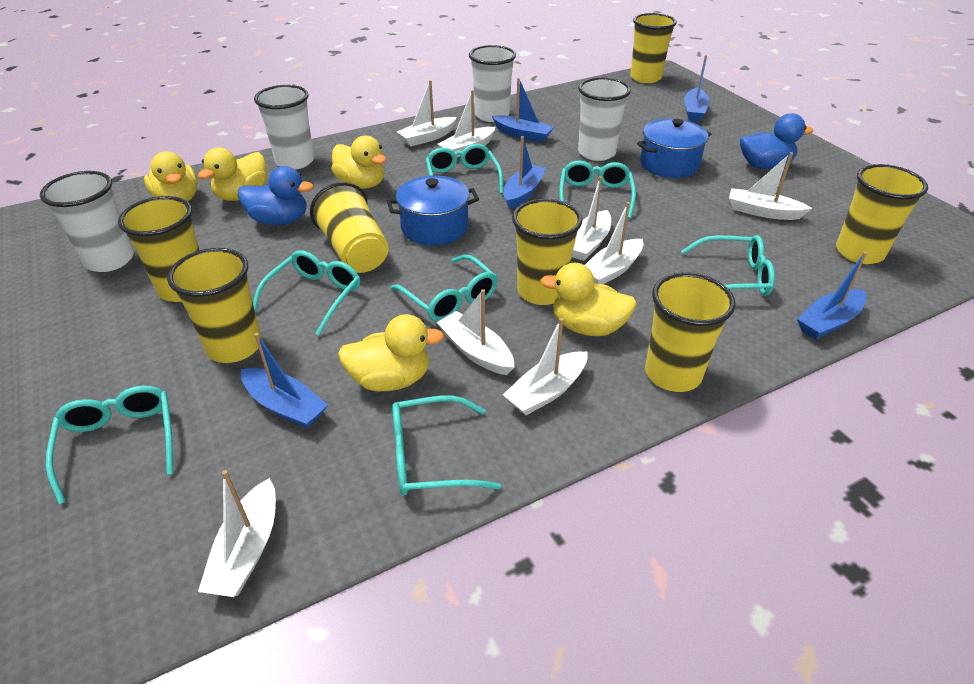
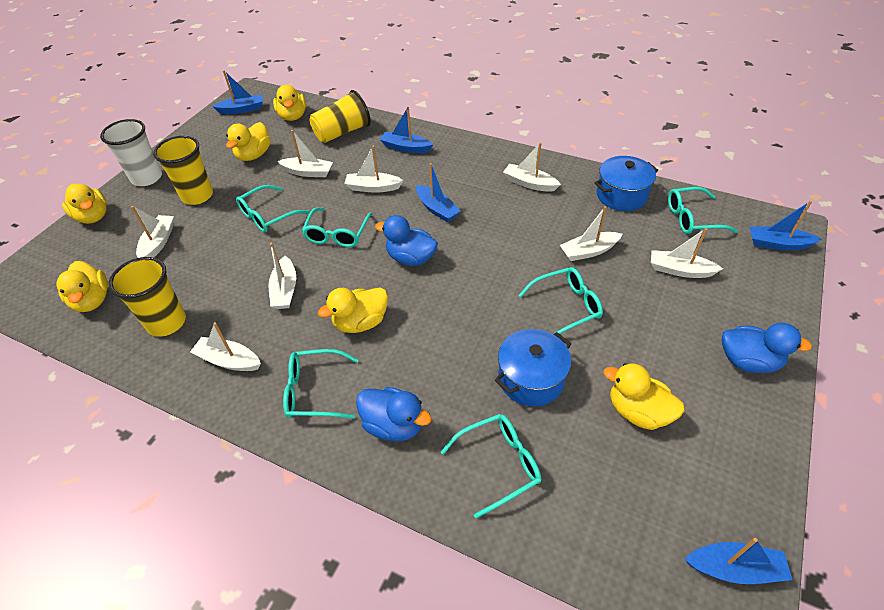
blue duck: [238,166,314,225] [740,113,813,169] = 2 -> [356,387,432,441] [375,215,438,266] [722,323,812,373] = 3
turquoise glasses: [46,385,173,505] [253,250,360,336] [391,254,498,322] [392,395,501,496] [426,144,503,194] [559,161,636,219] [681,235,775,296] = 7 -> [236,185,309,233] [283,349,358,419] [302,208,372,247] [441,414,541,518] [518,267,603,334] [668,187,738,234] = 6
white cup: [40,171,134,272] [254,85,314,169] [469,45,516,122] [578,77,631,161] = 4 -> [100,119,162,186] = 1
yellow cup: [118,196,200,302] [167,248,262,363] [310,182,389,273] [512,199,582,305] [630,13,677,83] [645,272,735,392] [836,164,928,264] = 7 -> [109,257,186,337] [153,136,213,205] [309,90,371,143] = 3
yellow duck: [144,152,198,202] [198,148,267,201] [331,135,386,189] [338,314,444,391] [540,263,637,336] = 5 -> [57,261,108,312] [62,184,107,224] [226,122,271,161] [273,85,306,121] [318,287,388,333] [603,363,685,430] = 6

